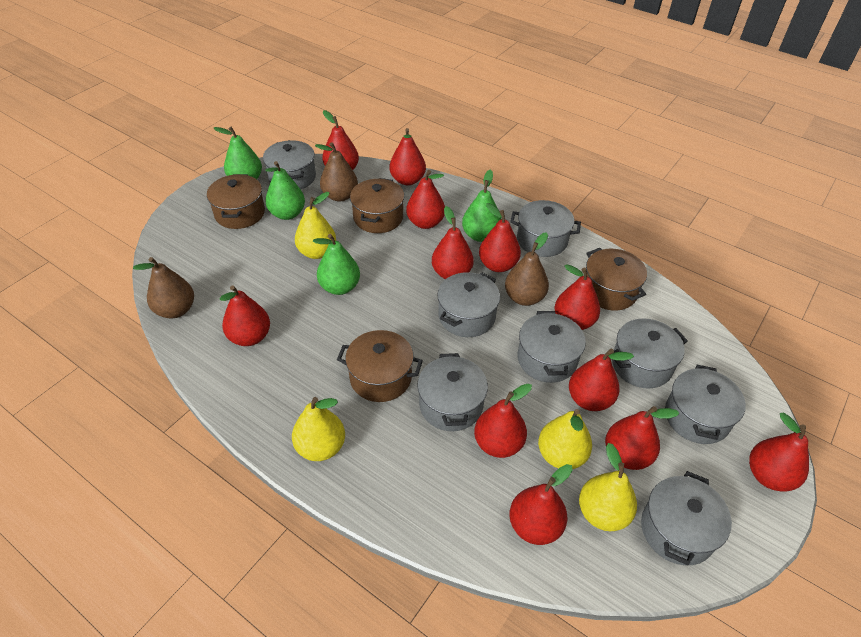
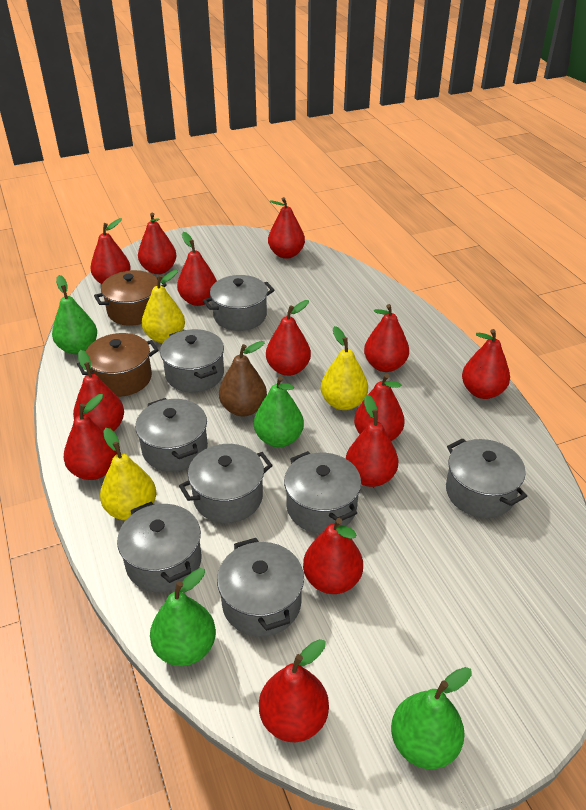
brown pear: [133,257,194,318] [315,142,358,202] [505,232,549,306] = 3 -> [219,341,267,416] = 1
brown pot: [207,174,265,229] [337,330,423,402] [350,178,404,233] [586,248,647,311] = 4 -> [77,333,159,397] [94,270,167,326] = 2
red pear: [220,285,270,346] [322,110,359,170] [390,128,426,185] [406,170,445,229] [432,206,474,279] [474,384,532,458] [479,203,521,272] [509,464,572,545] [554,264,600,330] [569,349,634,411] [605,406,679,470] [749,412,809,492] = 12 -> [63,394,117,480] [73,350,124,432] [91,218,131,284] [138,212,177,274] [177,232,217,306] [259,639,329,742] [266,300,311,376] [268,197,305,259] [303,518,363,594] [346,395,398,487] [354,374,404,441] [364,304,409,372] [462,329,510,399] = 13
yellow pear: [292,397,345,461] [295,192,336,259] [538,409,592,469] [579,443,637,531] = 4 -> [100,428,156,521] [142,270,185,343] [321,326,368,410] = 3

